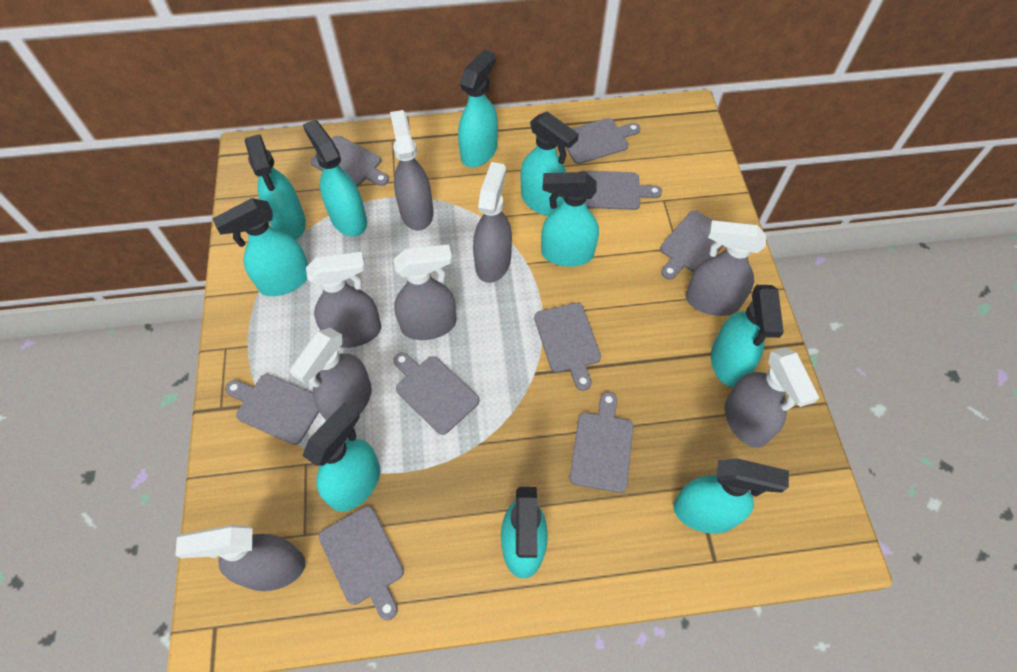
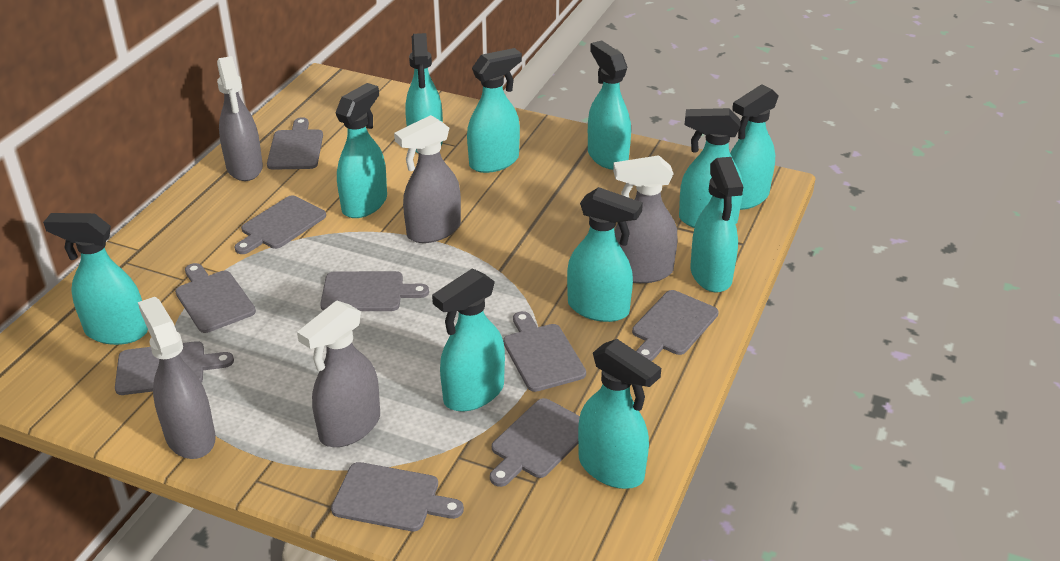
grey spray bottle: [175,525,306,591] [289,328,372,421] [306,252,381,348] [390,110,433,230] [393,245,456,340] [473,162,512,283] [685,220,766,316] [725,347,819,448] = 8 -> [138,297,216,459] [217,56,263,181] [297,300,380,447] [394,115,461,243] [613,155,678,283] = 5
turquoise spray bottle: [212,198,308,296] [245,134,306,240] [302,402,380,512] [303,119,367,237] [458,49,498,167] [501,487,548,579] [521,112,579,216] [541,172,599,267] [673,458,789,534] [711,285,784,387] = 10 -> [43,213,148,345] [335,83,387,218] [405,33,443,154] [432,268,505,412] [467,48,522,173] [567,187,643,322] [578,339,661,489] [588,40,631,170] [679,108,743,228] [690,157,743,292] [730,84,779,210] = 11

